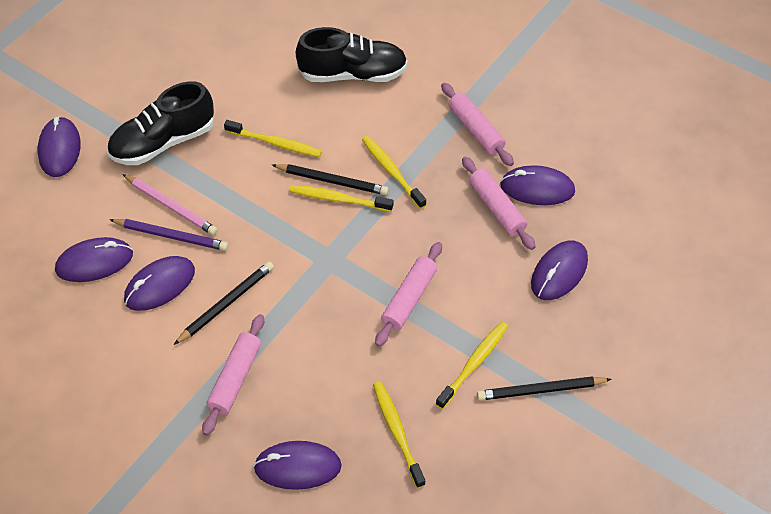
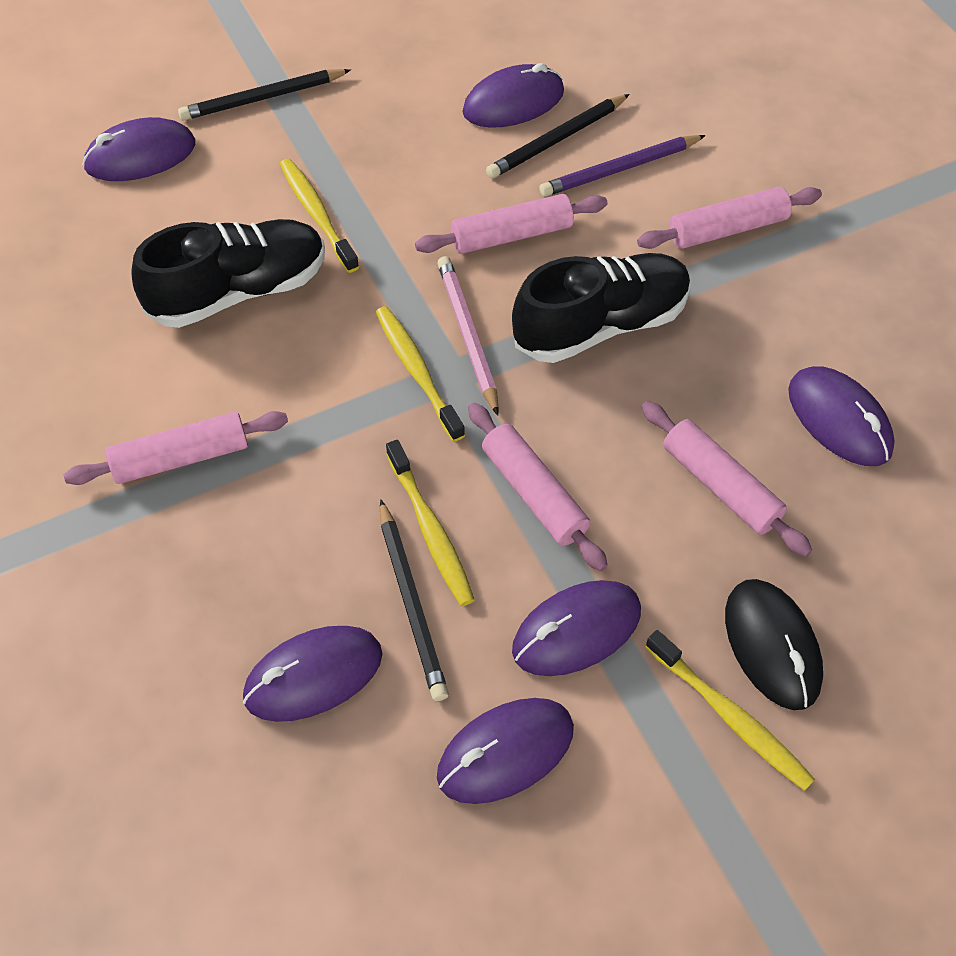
black mouse: none = 0 -> [725,579,823,710] = 1
pink rolling pin: [202,314,264,436] [375,242,442,347] [441,83,514,166] [462,157,535,250] = 4 -> [64,411,288,485] [415,194,608,254] [468,403,608,571] [637,187,822,249] [641,401,812,557] = 5
yellow toothbrush: [224,120,322,157] [289,185,393,212] [362,136,426,209] [373,381,426,488] [436,322,508,409] = 5 -> [280,158,359,273] [376,306,465,442] [386,440,475,606] [646,630,815,791] = 4

